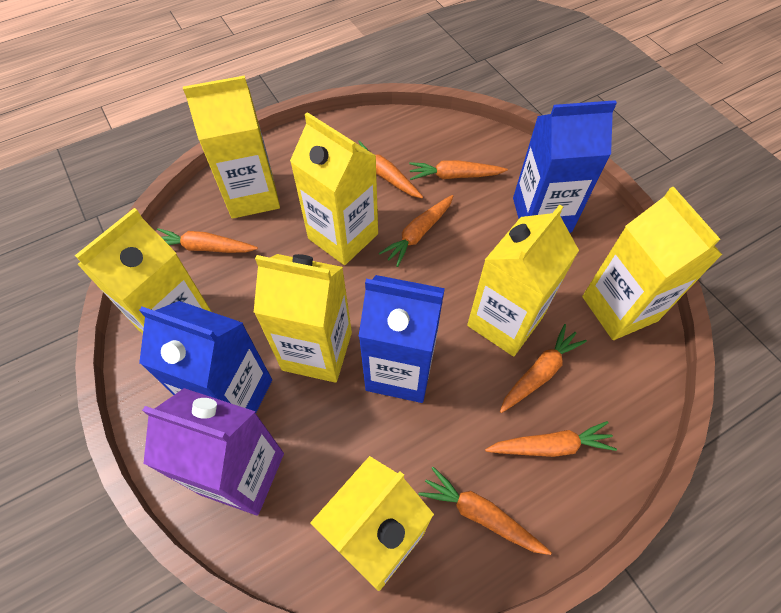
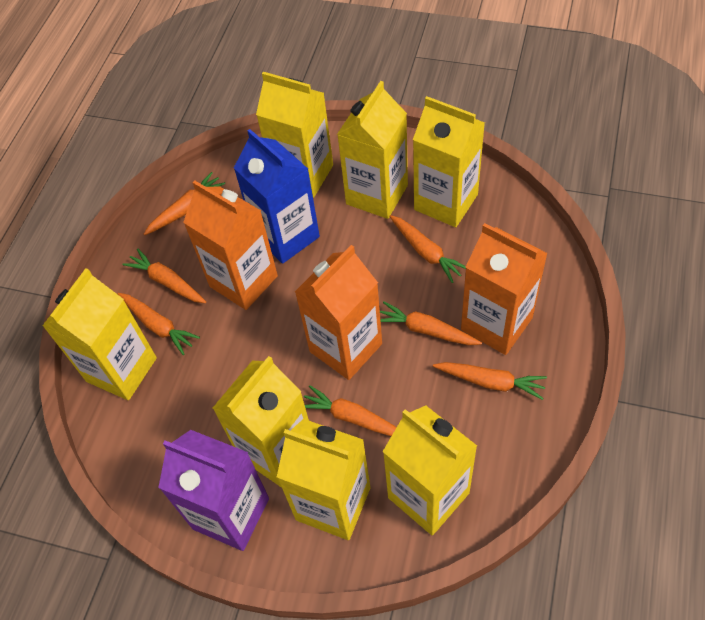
blue carton: [139,301,272,413] [358,275,445,403] [513,100,617,233] = 3 -> [234,129,320,264] = 1
orange carton: none = 0 -> [183,181,278,310] [295,245,382,380] [461,223,548,355] = 3

